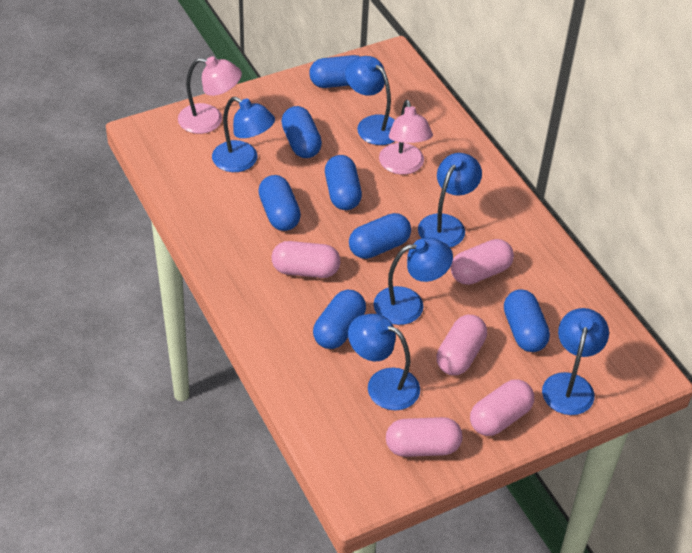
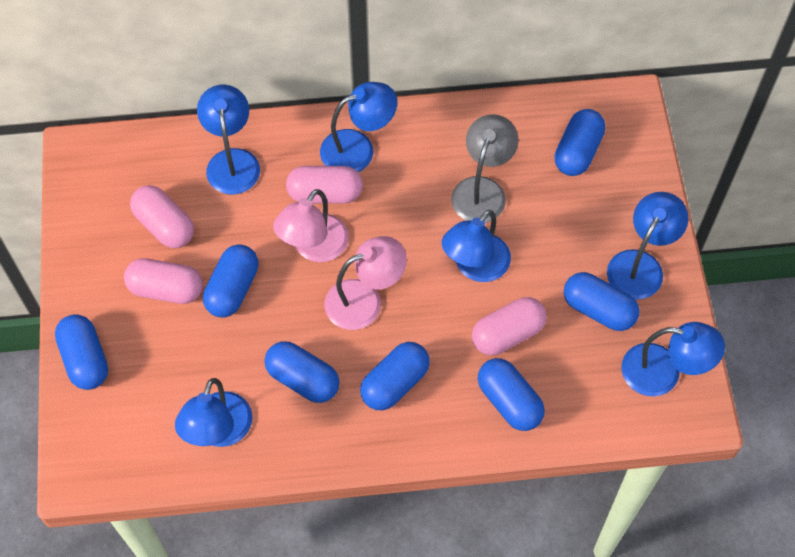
grey lamp: none = 0 -> [451,114,518,223] = 1
pink capsule: [272,241,340,278] [386,417,462,457] [436,315,487,375] [451,239,514,285] [470,379,534,436] = 5 -> [124,258,203,304] [130,185,194,248] [286,166,363,204] [472,297,547,355] = 4

